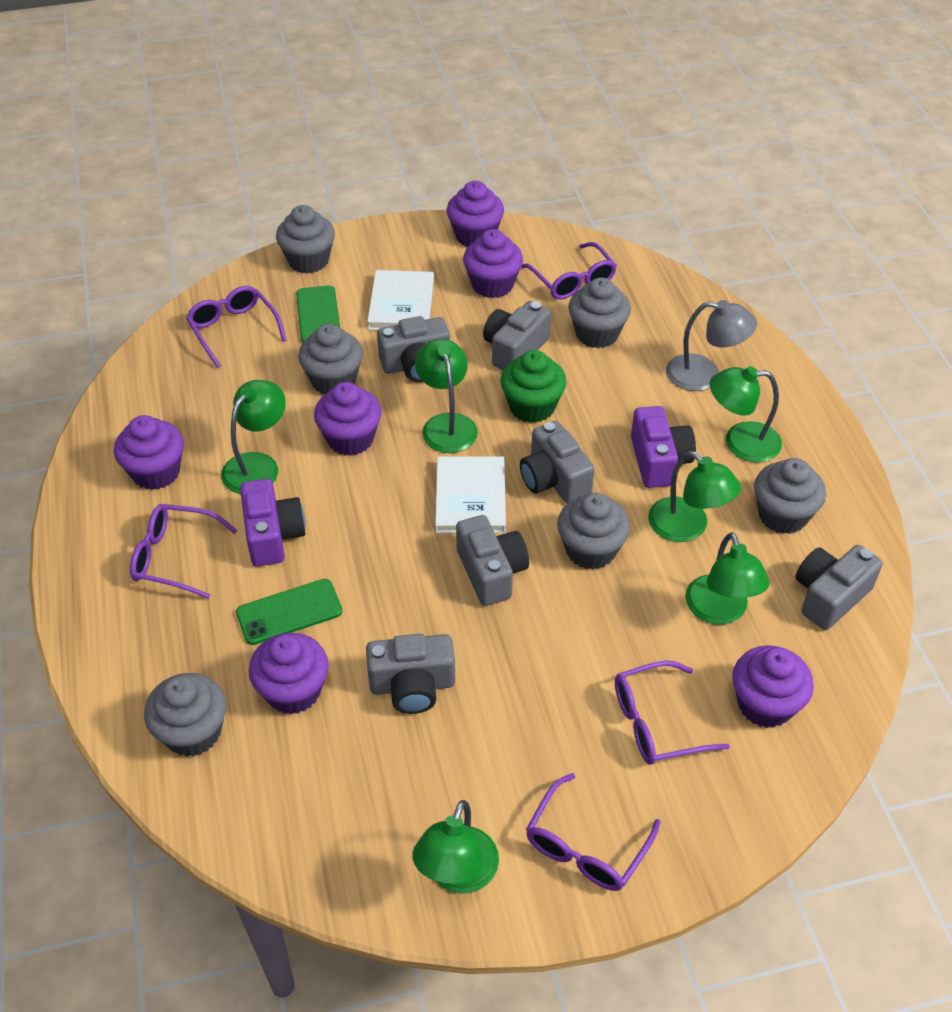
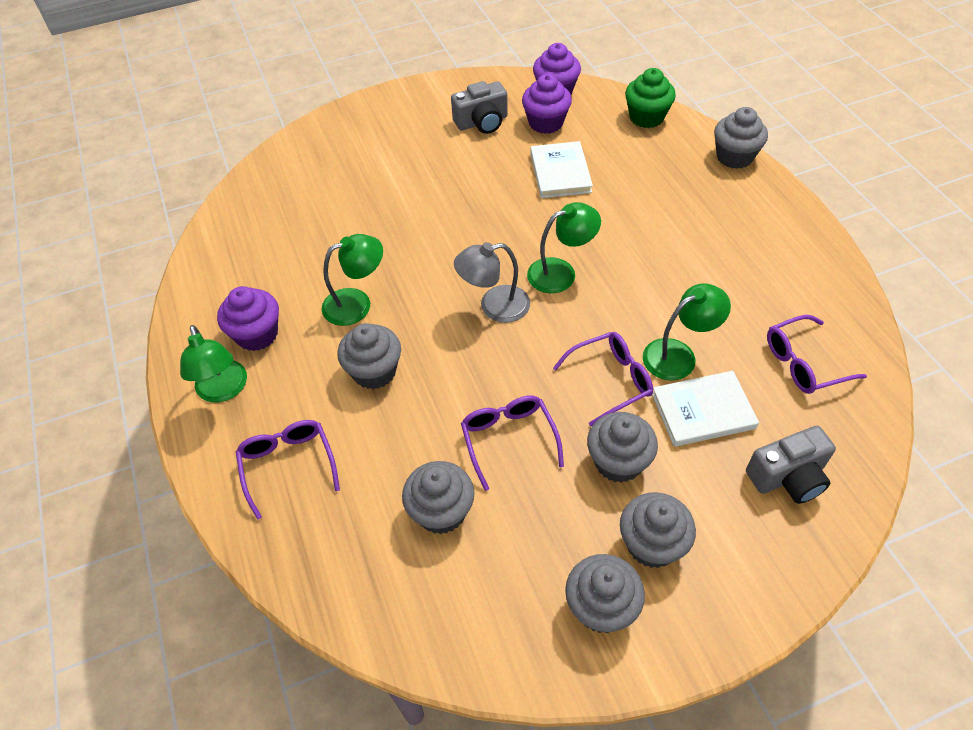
green lamp: [221,380,286,494] [413,800,499,894] [415,339,478,453] [648,451,741,542] [685,532,769,625] [710,366,782,463] = 6 -> [180,325,247,403] [322,234,383,326] [527,202,601,293] [643,283,731,381] = 4
green phone: [236,579,343,645] [296,285,340,343] = 2 -> none = 0
grey camera: [366,634,455,714] [377,316,450,382] [456,515,529,606] [483,301,551,370] [520,421,595,503] [795,545,883,630] = 6 -> [451,81,508,134] [746,426,836,504] = 2
purple camera: [240,479,306,567] [631,406,696,488] = 2 -> none = 0
purple cupcake: [114,415,184,490] [249,633,329,714] [314,382,381,456] [447,181,504,247] [463,229,523,298] [732,645,814,728] = 6 -> [217,286,279,351] [522,74,572,134] [533,43,581,95] = 3
purple glasses: [130,504,238,599] [186,286,287,368] [521,242,617,299] [526,773,660,891] [615,661,730,765] = 5 -> [236,420,340,520] [461,395,564,491] [553,332,653,426] [767,315,867,394] = 4

